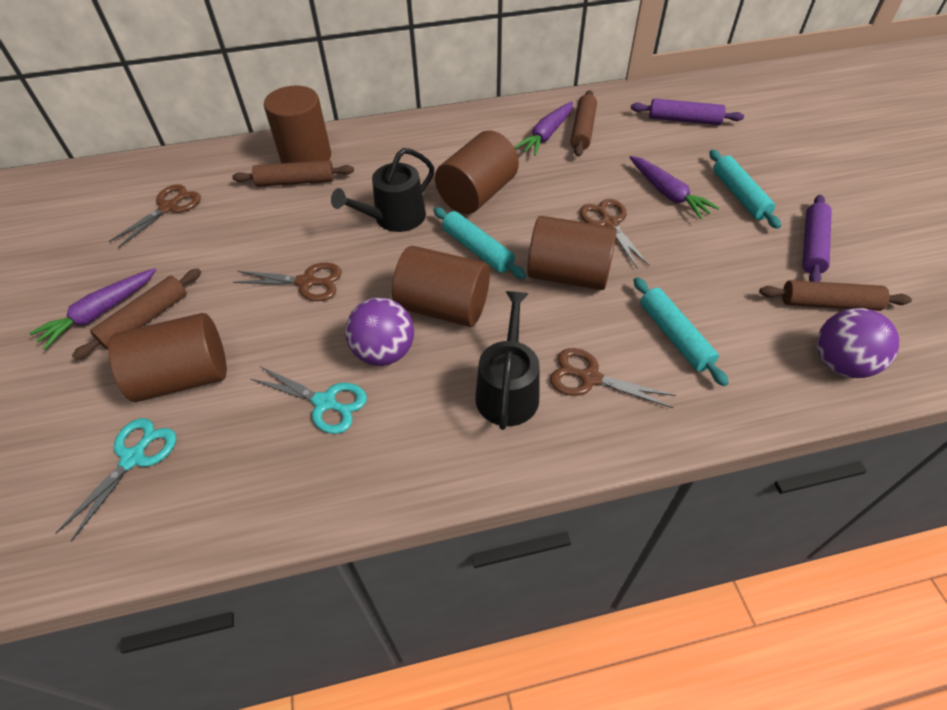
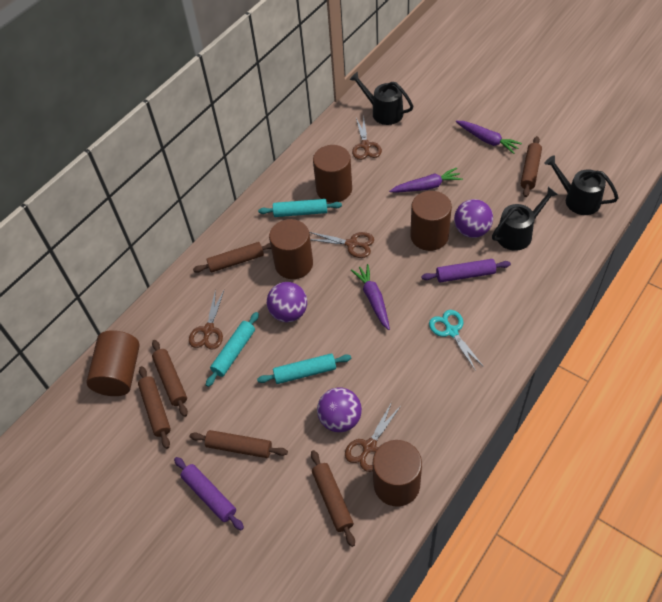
black watering can: [331,148,434,232] [475,291,540,430] = 2 -> [349,72,413,125] [492,187,558,251] [544,155,618,215] = 3
brown rolling pin: [72,268,201,360] [232,160,354,187] [571,90,597,157] [759,280,912,311] = 4 -> [138,366,171,449] [152,340,188,417] [189,430,288,458] [193,242,271,273] [311,450,355,547] [521,136,542,197] = 6
purple ball: [345,298,414,366] [817,308,899,378] = 2 -> [267,282,307,322] [317,387,362,432] [454,199,493,238] = 3
turquoise scissors: [56,418,176,542] [251,366,367,434] = 2 -> [429,310,484,371] = 1

